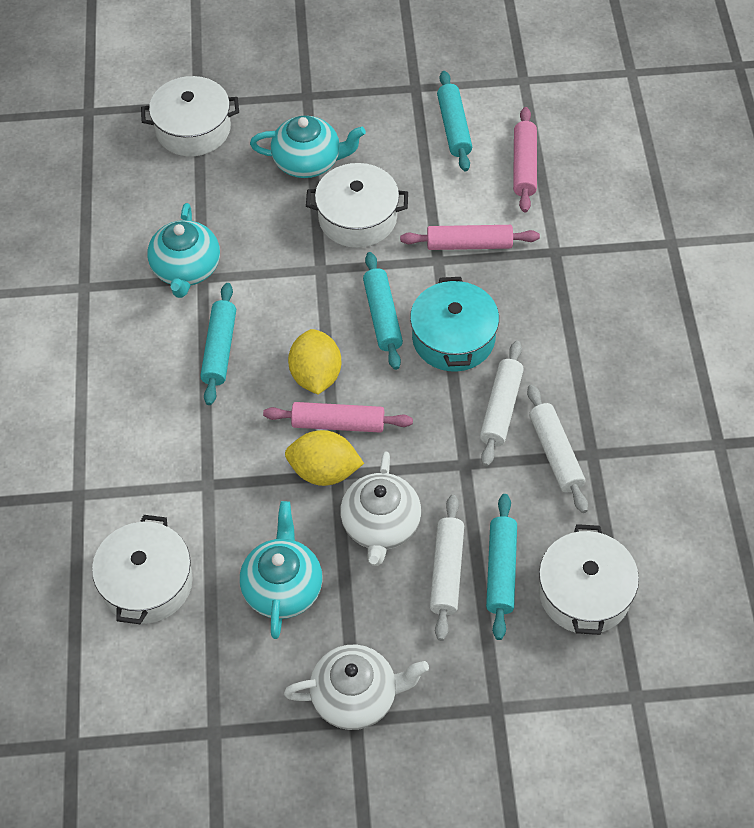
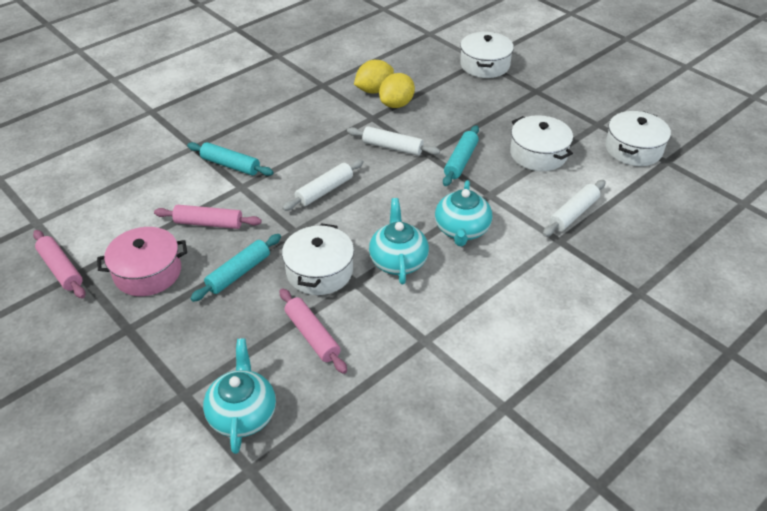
pink pot: none = 0 -> [97,227,187,296] = 1
turquoise pot: [410,277,499,372] = 1 -> none = 0
turquoise rolling pin: [200,283,236,405] [363,252,403,370] [437,71,472,171] [486,494,517,640] = 4 -> [187,142,274,176] [190,234,281,302] [443,125,479,186] = 3
white teapot: [284,645,429,730] [340,452,421,566] = 2 -> none = 0

